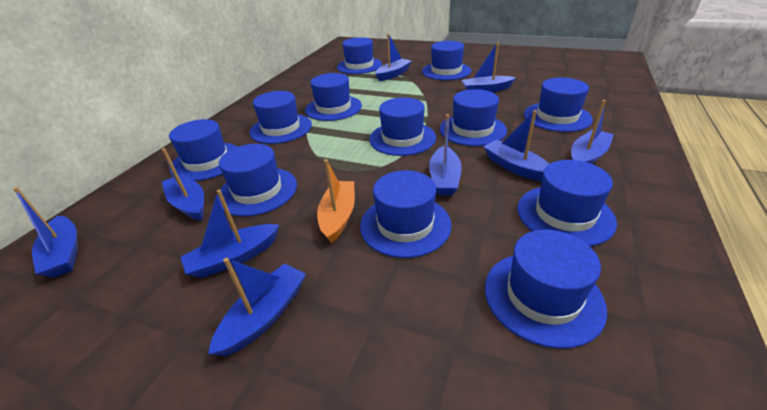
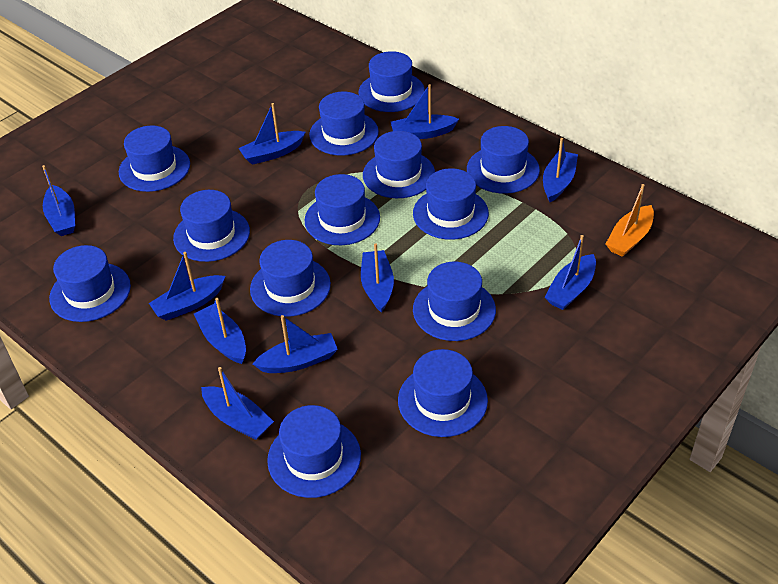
blue boat: [13,187,78,277] [162,148,204,221] [181,189,279,278] [208,258,306,356] [375,33,412,81] [429,114,462,196] [461,42,516,92] [483,110,549,182] [571,100,614,164] = 9 -> [42,165,75,236] [149,252,226,321] [194,298,246,364] [201,367,274,440] [239,103,306,165] [253,315,338,373] [361,243,394,313] [391,84,459,139] [543,138,578,202] [544,235,596,310] = 10
blue hat: [169,119,238,181] [217,144,297,217] [250,91,312,144] [305,73,362,121] [337,37,382,74] [360,170,452,258] [369,98,436,156] [422,41,471,80] [440,89,507,146] [485,230,607,349] [517,160,617,246] [524,77,593,132] = 12 -> [49,245,131,322] [119,125,190,192] [173,190,250,262] [250,240,331,317] [267,405,361,498] [305,174,380,245] [309,92,379,156] [358,51,425,112] [363,131,435,198] [398,349,488,437] [413,168,489,240] [413,262,496,341] [467,126,540,194] = 13

